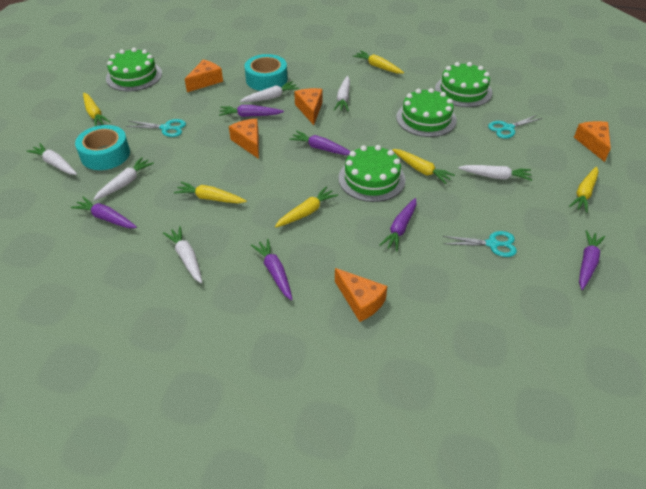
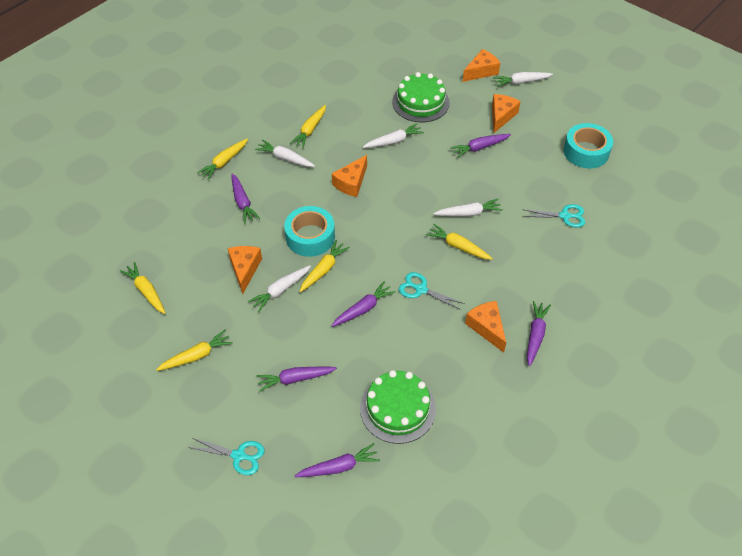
green cake: [106,48,162,91] [338,145,405,202] [396,88,457,137] [435,62,492,107] = 4 -> [360,370,436,444] [392,72,450,122] = 2
white carrot: [26,143,77,175] [93,157,154,201] [163,226,202,283] [240,81,299,102] [334,76,350,111] [458,165,532,181] = 6 -> [248,265,311,312] [255,140,315,167] [363,123,424,148] [433,199,503,217] [493,72,553,87] = 5

